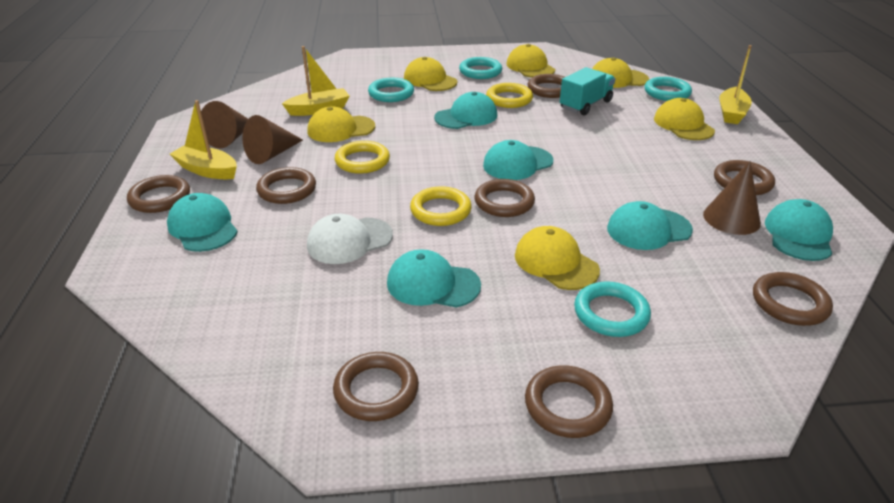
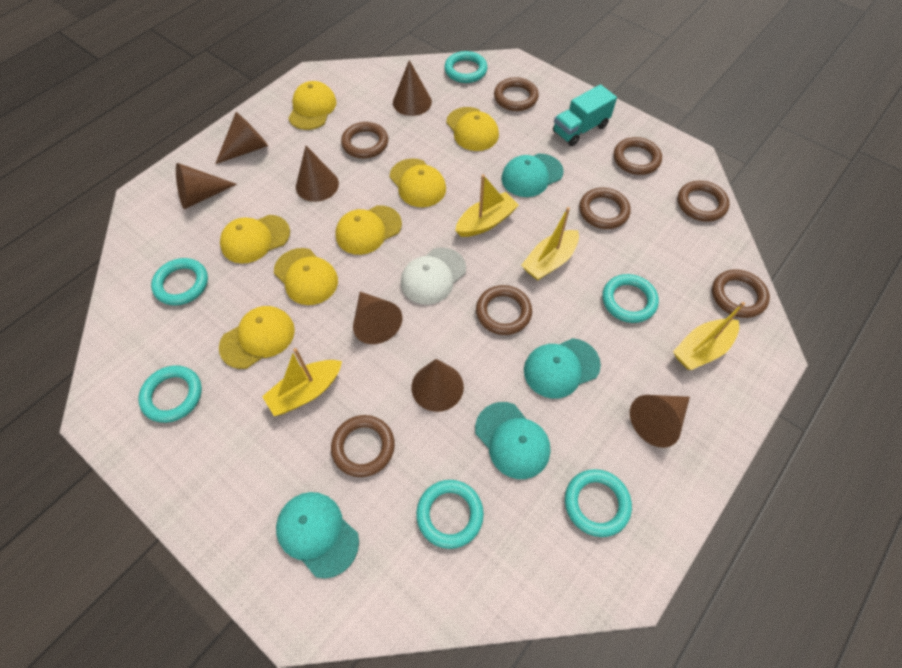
brown cone: [201,101,248,148] [242,115,303,164] [703,161,761,235] = 3 -> [176,163,237,209] [215,112,268,164] [296,146,339,202] [353,292,402,344] [393,60,432,116] [411,359,464,412] [630,395,690,448] = 7
turquoise cap: [167,193,238,252] [387,249,481,308] [434,92,497,129] [483,140,553,180] [607,201,693,250] [765,199,833,261] = 6 -> [276,492,359,579] [475,402,550,479] [501,153,563,197] [524,338,601,399] = 4
turquoise ring: [368,78,414,102] [459,57,502,79] [574,281,651,337] [645,77,692,101] = 4 -> [138,365,202,423] [151,258,208,306] [416,480,484,549] [444,51,488,83] [565,469,632,537] [602,274,659,323] = 6
yellow boat: [170,100,237,179] [282,46,349,116] [719,45,752,124] = 3 -> [262,348,342,416] [455,174,519,237] [521,207,579,280] [673,302,745,370] = 4
yellow cap: [308,106,375,142] [404,57,457,91] [506,44,555,77] [515,226,600,290] [592,57,649,88] [654,98,715,140] = 6 -> [219,306,295,369] [220,215,290,264] [274,248,338,305] [288,81,337,130] [335,205,402,255] [389,158,446,207] [446,107,499,151] = 7
yellow ring: [335,141,390,174] [410,186,472,226] [486,83,533,108] = 3 -> none = 0

